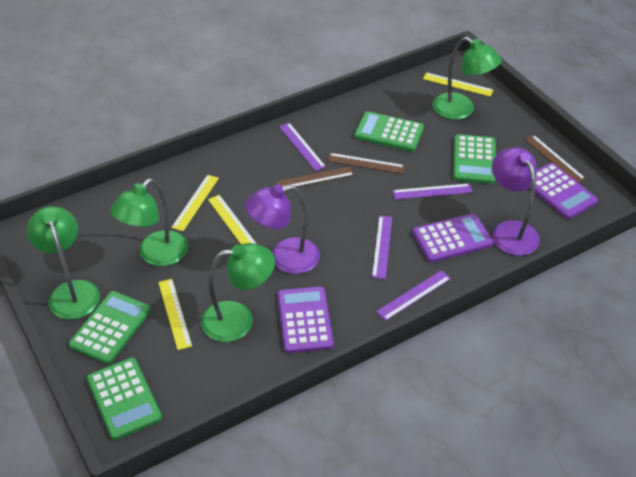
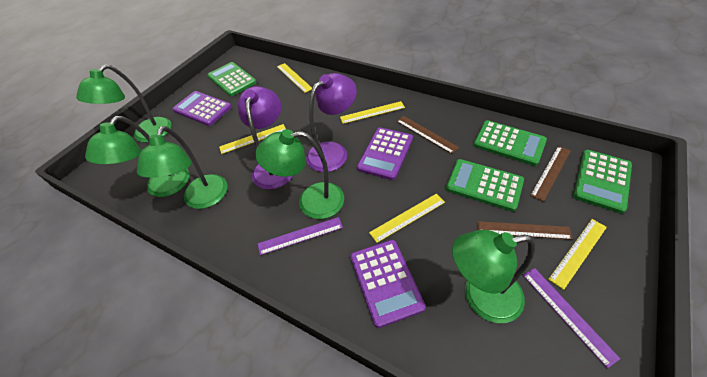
green lamp: [27,206,100,320] [110,179,188,266] [201,243,275,342] [433,37,502,120] = 4 -> [76,65,171,143] [85,116,189,197] [137,126,227,209] [255,129,344,219] [452,230,535,323] = 5
purple ruler: [279,123,326,171] [372,216,392,279] [376,270,451,321] [392,183,473,200] = 4 -> [258,217,343,255] [523,268,620,369] = 2
yellow ruler: [158,279,192,350] [171,175,219,231] [208,195,257,245] [423,72,493,97] = 4 -> [219,124,286,154] [277,63,312,93] [340,101,405,124] [369,194,445,243] [548,219,607,290] = 5

